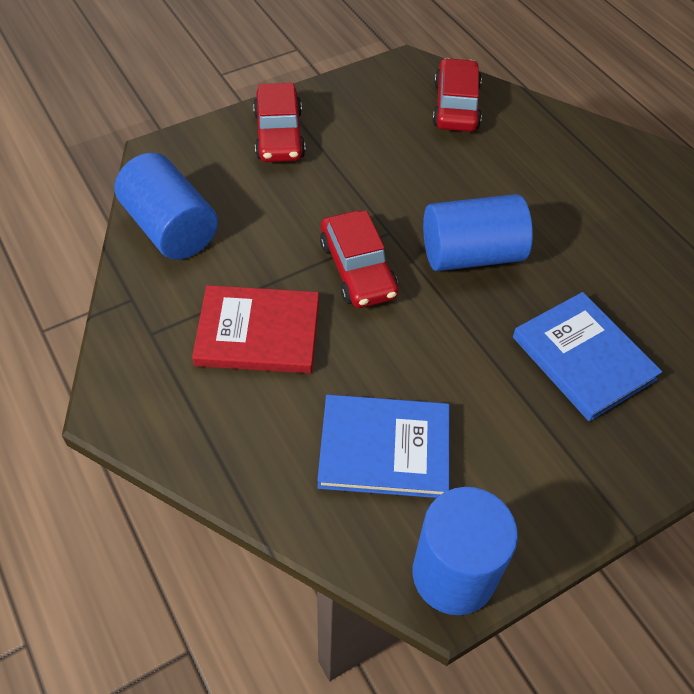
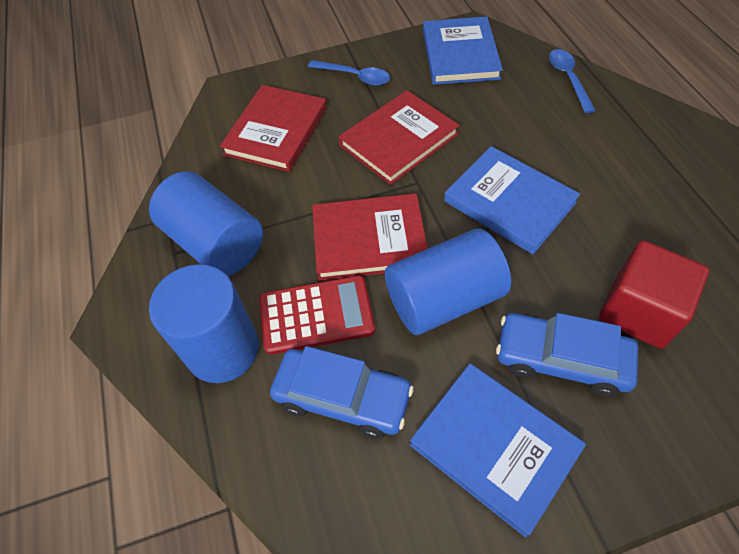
blue book: [317,395,449,498] [513,292,662,421] = 2 -> [410,364,586,537] [423,16,503,85] [444,146,580,254] = 3
blue car: none = 0 -> [270,346,414,439] [496,313,638,397] = 2
blue spoon: none = 0 -> [308,60,390,86] [549,49,596,113] = 2
red book: [192,285,319,373] = 1 -> [220,85,327,172] [312,193,428,281] [339,90,460,185] = 3
red calculator: none = 0 -> [259,275,375,355] = 1
red car: [253,83,305,162] [320,210,398,308] [432,58,482,132] = 3 -> none = 0
red cube: none = 0 -> [599,240,709,349] = 1

